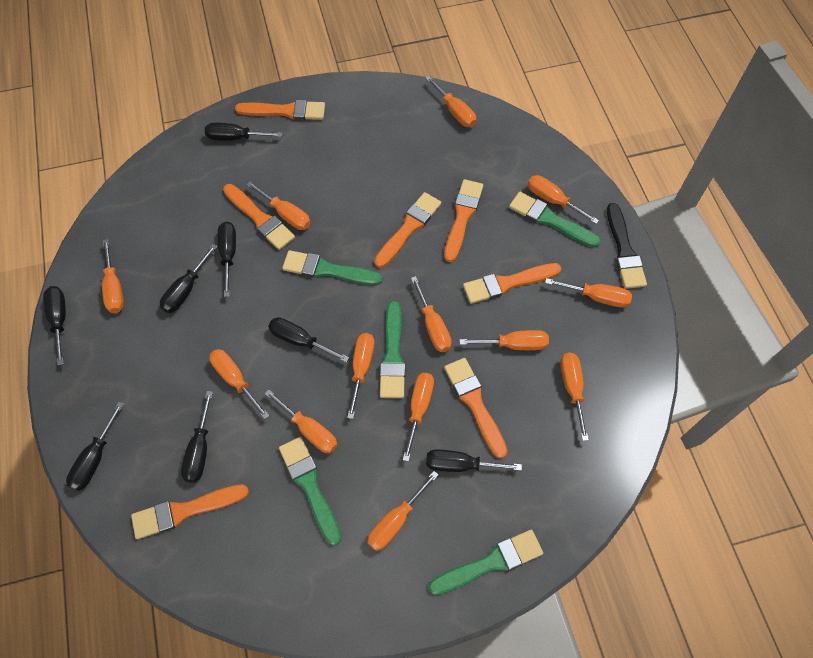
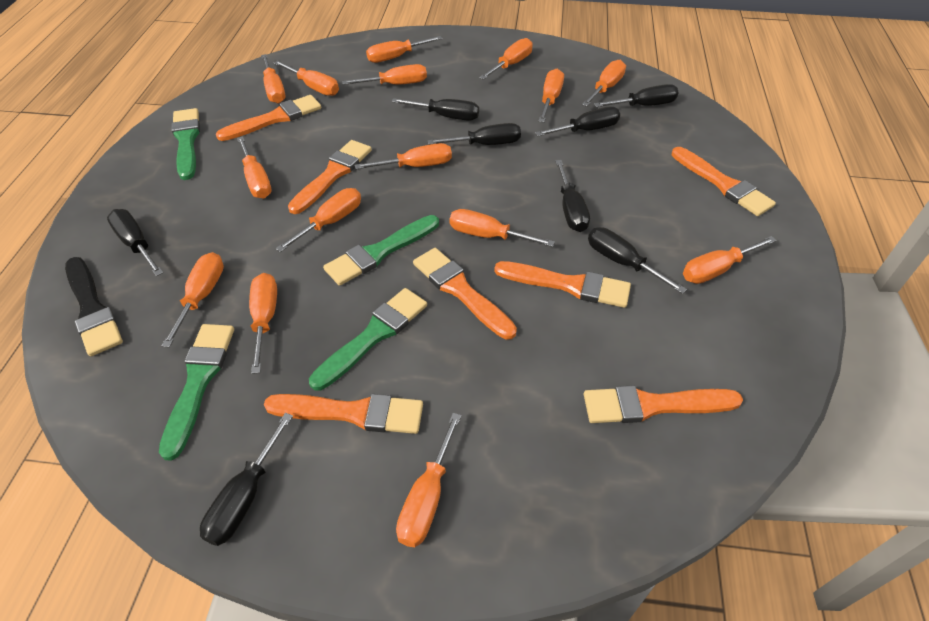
green brush: [279,437,341,546] [282,250,382,285] [380,301,405,398] [428,530,543,595] [509,192,601,248] = 5 -> [159,324,234,461] [171,108,200,180] [309,288,427,390] [323,215,439,286] = 4
orange screwdriver: [102,239,124,313] [209,349,270,419] [246,182,311,230] [264,389,337,453] [347,333,375,419] [367,471,439,551] [403,373,434,462] [411,276,452,352] [425,76,476,127] [459,330,549,350] [528,175,599,224] [545,278,632,307] [560,353,589,441] = 13 -> [161,252,224,348] [237,136,272,198] [249,273,277,374] [261,54,286,104] [274,60,339,96] [275,188,361,252] [342,64,427,85] [355,143,452,169] [366,36,443,63] [396,413,461,547] [450,209,555,247] [479,38,533,80] [538,69,564,123] [582,60,626,107] [683,236,777,284] = 15

